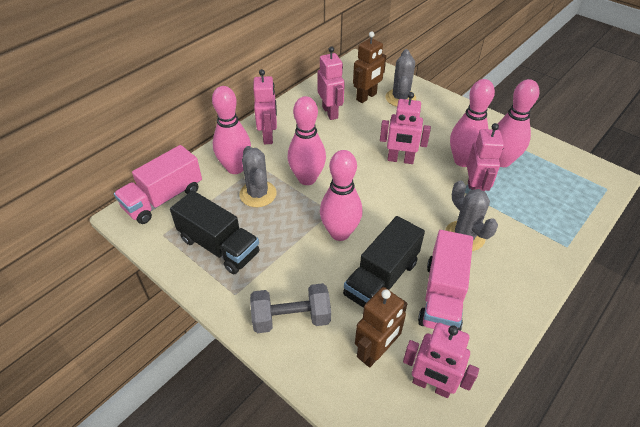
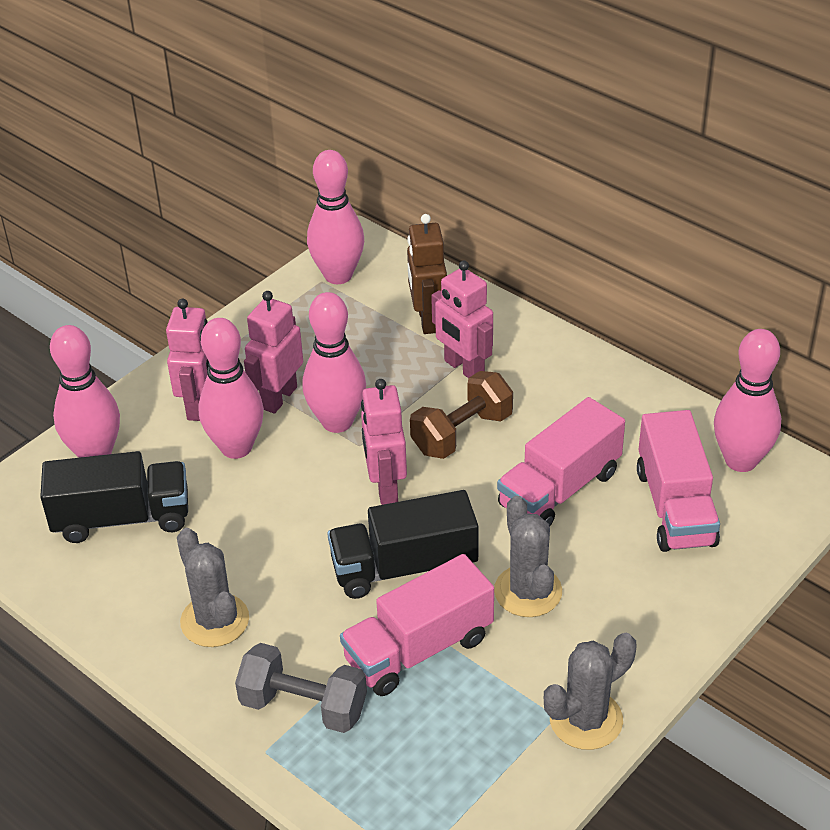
brown dumbbell: none = 0 -> [410,371,513,459] = 1
brown robot: [353,31,386,103] [355,287,407,368] = 2 -> [407,214,447,334] = 1
pink robot: [253,69,277,144] [317,46,345,120] [380,92,431,164] [403,323,479,398] [467,123,504,192] = 5 -> [166,299,209,421] [244,291,303,414] [361,379,407,505] [431,260,493,378] = 4
pink truck: [114,145,202,224] [418,230,473,331] = 2 -> [340,554,494,696] [497,397,625,526] [637,410,720,552] = 3

